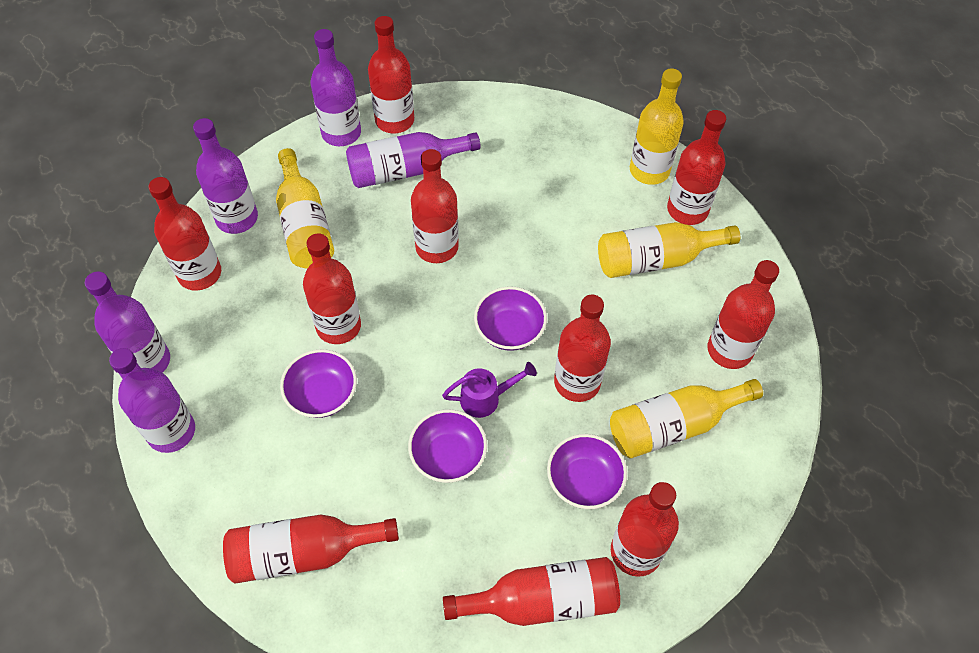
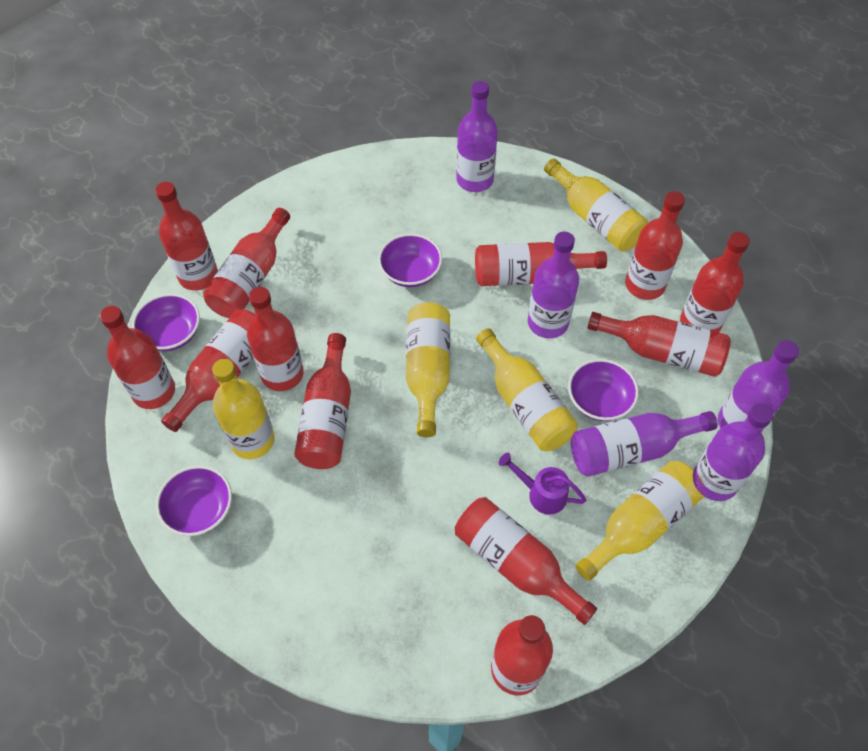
red bottle: [148,177,221,291] [223,514,399,584] [303,233,361,344] [368,16,414,133] [411,149,459,263] [443,557,620,626] [554,295,611,402] [611,482,679,577] [667,110,726,225] [708,260,779,369] = 10 -> [100,306,175,409] [155,182,218,291] [161,309,256,432] [203,208,290,318] [247,287,304,391] [294,333,351,469] [455,497,597,625] [475,242,607,286] [491,615,553,695] [588,312,731,377] [625,191,685,300] [680,232,750,332] = 12
yellow bottle: [276,148,334,269] [598,222,740,278] [610,379,763,458] [630,69,684,185] = 4 -> [212,359,275,459] [406,302,450,437] [476,328,578,451] [544,158,648,251] [575,461,705,581] = 5

